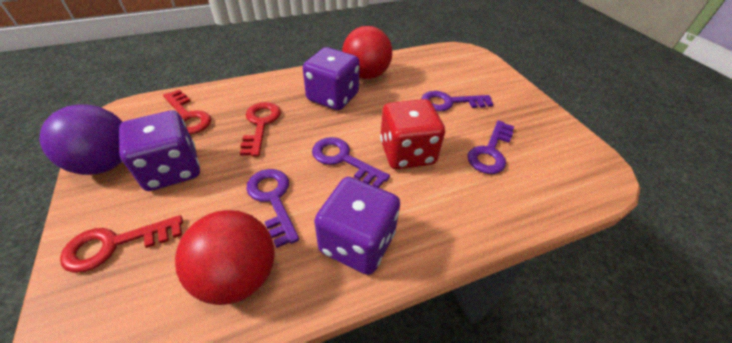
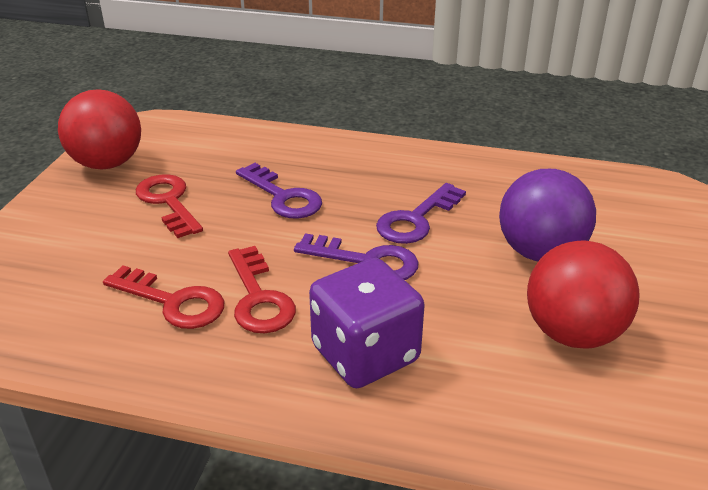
purple dice: [119,111,200,191] [303,47,360,110] [314,177,400,275] = 3 -> [309,258,425,388] = 1
purple key: [246,169,299,248] [312,137,390,188] [421,91,494,111] [468,120,514,174] = 4 -> [236,163,322,219] [294,233,418,280] [376,183,466,244] = 3
red dice: [380,99,445,169] = 1 -> none = 0

